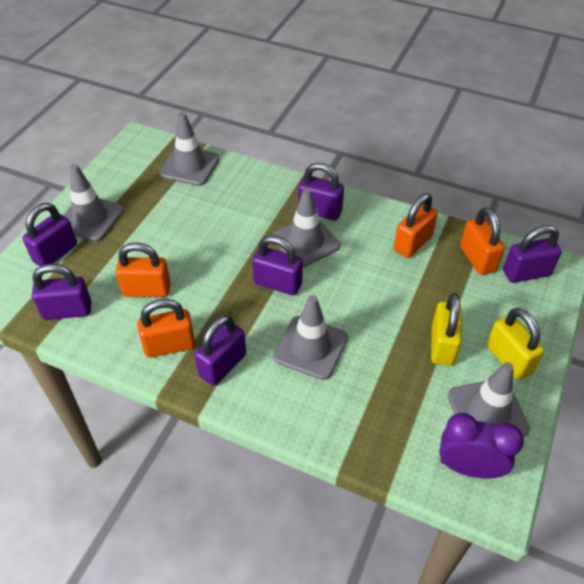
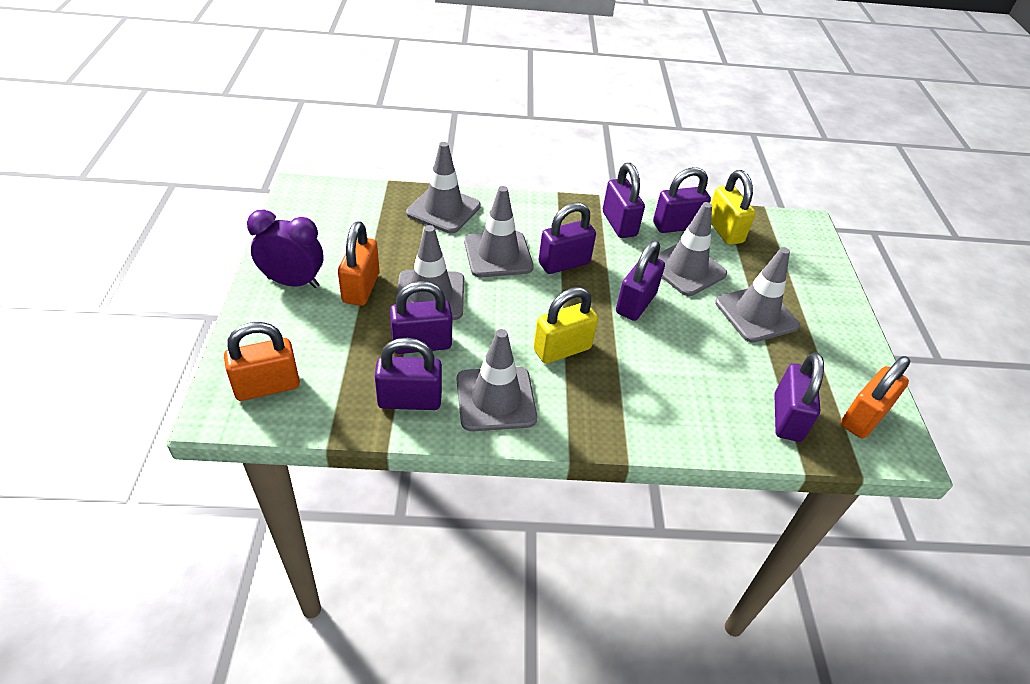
grey traffic cone: [63,164,124,242] [159,112,220,186] [272,188,341,267] [273,295,348,380] [448,362,530,437] = 5 -> [395,225,464,320] [406,142,481,233] [457,329,537,432] [464,186,534,277] [658,202,727,296] [715,247,800,343] = 6
orange padlock: [116,242,171,297] [137,299,195,358] [394,193,438,258] [460,207,505,275] = 4 -> [224,322,300,401] [338,221,379,306] [841,356,910,438] = 3
purple padlock: [23,203,77,266] [32,264,91,320] [195,315,246,386] [252,235,303,296] [298,163,344,221] [503,225,562,283] = 6 -> [375,338,442,410] [390,281,452,354] [539,203,596,274] [603,163,645,238] [616,240,665,321] [653,167,711,233] [774,352,824,442] = 7

